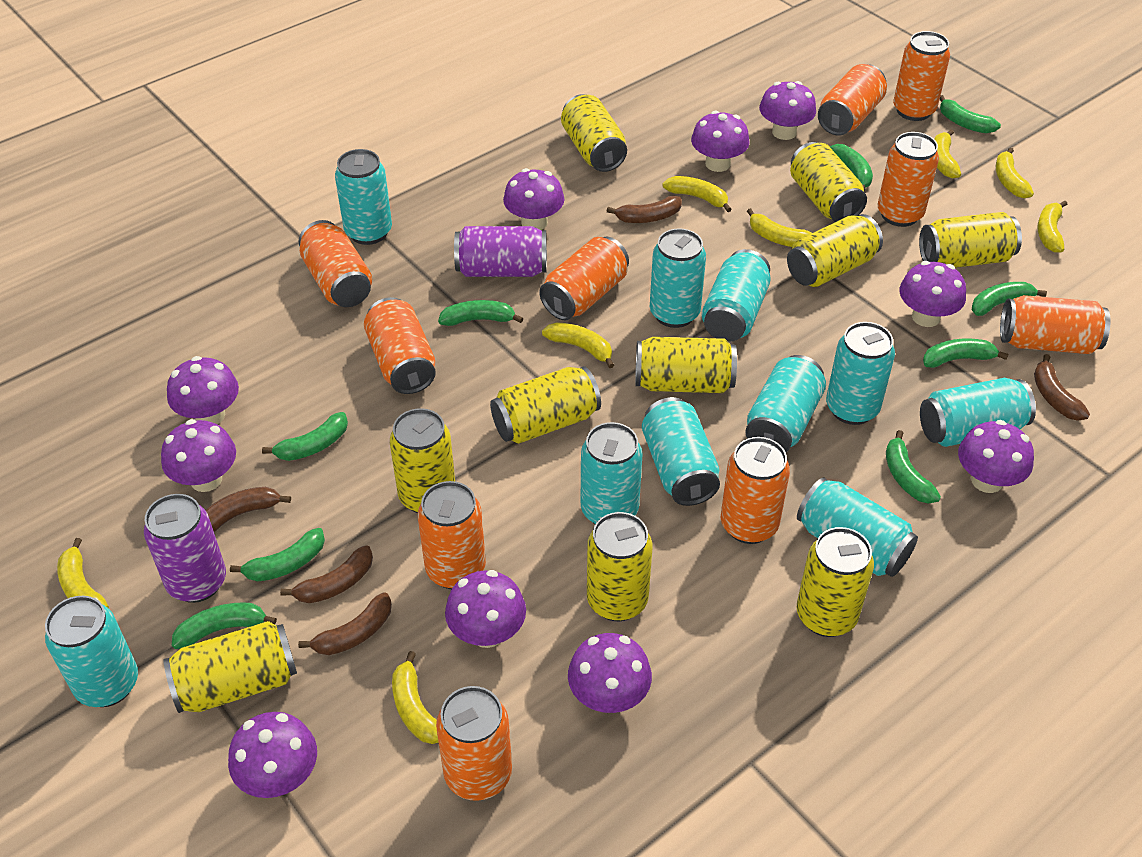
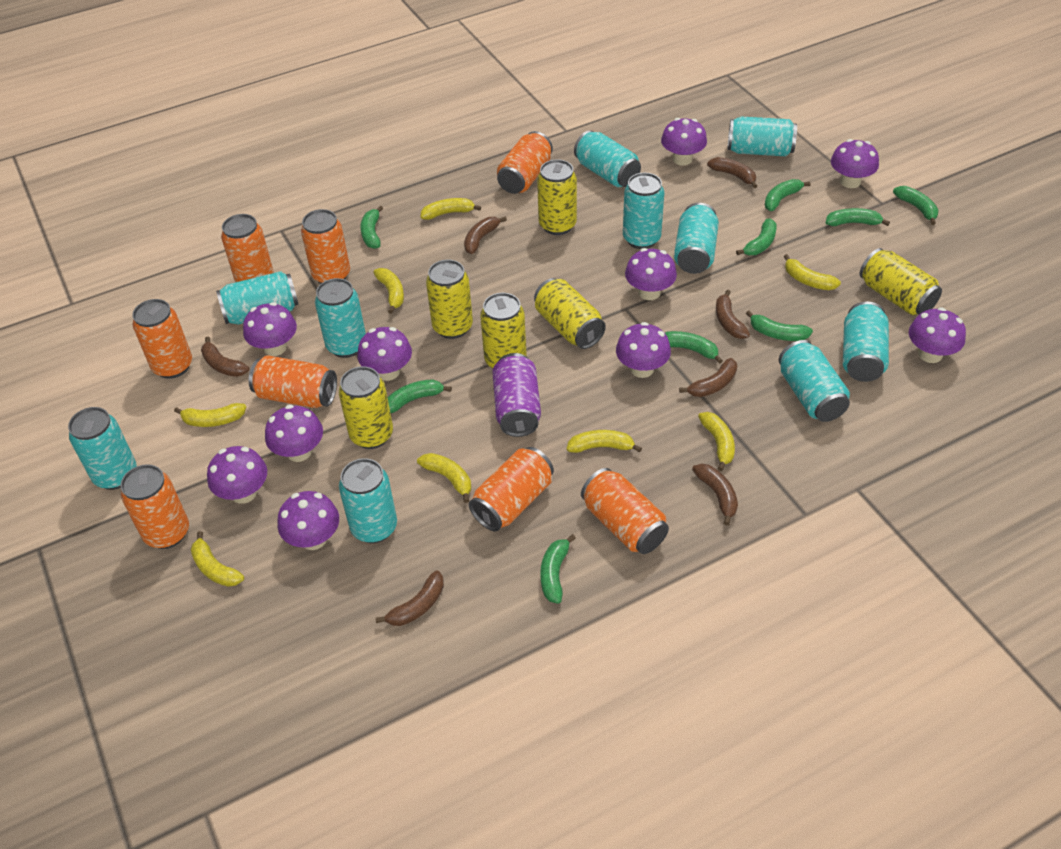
brown banana: [206,487,291,532] [280,545,373,603] [298,592,392,655] [606,196,682,223] [1034,354,1090,421] = 5 -> [201,336,249,377] [375,571,444,626] [464,216,507,254] [679,358,737,397] [692,464,738,525] [707,157,757,188] [716,290,750,339] = 7
orange can: [299,220,372,307] [364,297,436,394] [418,481,486,589] [436,686,512,801] [539,237,629,320] [721,437,790,544] [818,64,887,136] [878,132,939,227] [893,31,950,121] [1000,295,1110,354] = 10 -> [120,464,189,549] [132,299,192,379] [221,214,274,282] [249,355,337,408] [301,209,350,284] [469,447,554,532] [497,131,553,194] [581,468,669,554] = 8
purple can: [144,494,226,603] [454,226,547,277] = 2 -> [492,353,541,437] = 1
yellow can: [163,621,297,713] [390,408,455,513] [490,366,601,444] [561,94,627,172] [587,512,652,621] [636,337,737,393] [787,214,883,287] [790,142,867,222] [796,527,874,637] [919,212,1022,268] = 10 -> [339,366,393,449] [426,260,473,339] [480,293,527,369] [534,278,606,349] [537,159,577,235] [859,248,942,315] = 6

